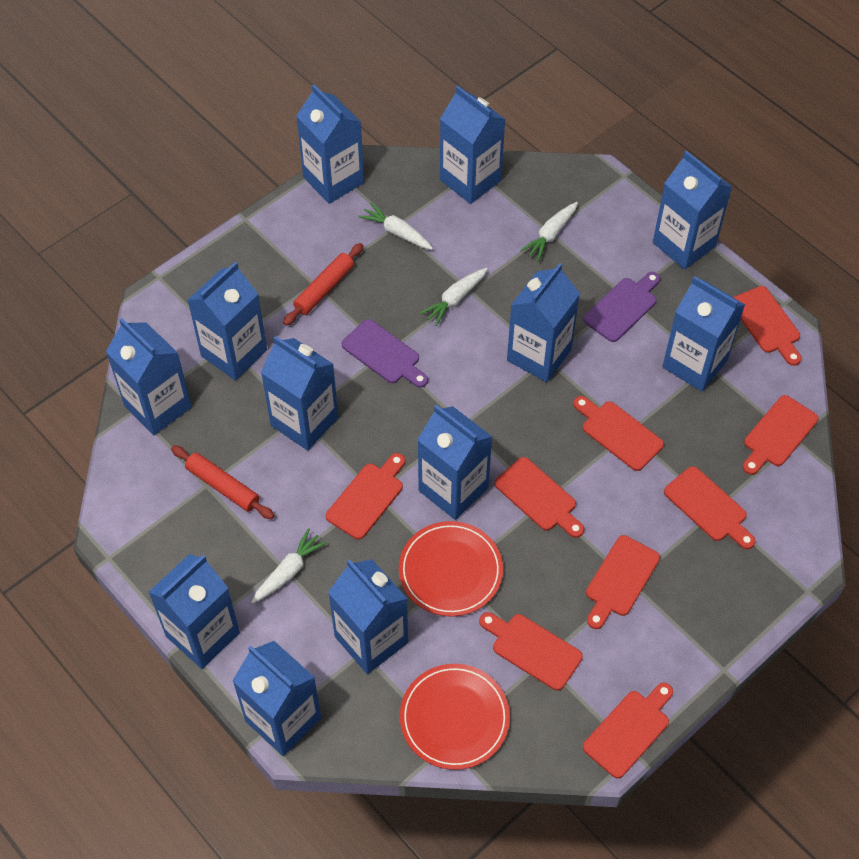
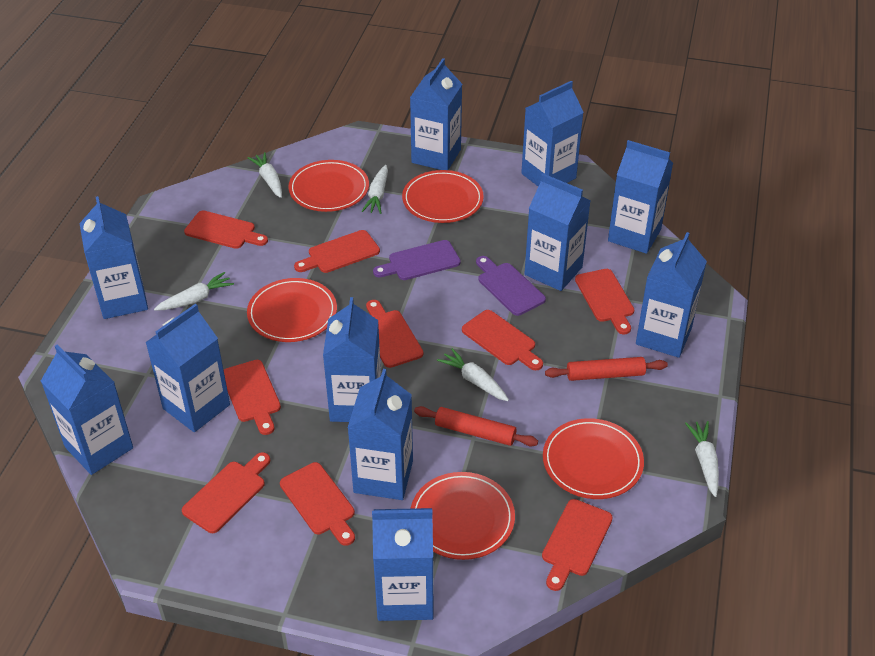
blue carton: [106,318,192,435] [149,554,240,669] [188,262,267,380] [232,641,322,756] [261,336,339,451] [296,85,364,204] [328,559,408,674] [417,405,492,520] [440,86,506,204] [507,263,580,382] [653,150,732,270] [662,276,745,391] = 12 -> [41,345,133,475] [79,196,148,319] [145,304,230,432] [323,297,381,422] [348,369,413,500] [372,508,434,621] [410,58,462,170] [521,81,584,187] [524,174,591,291] [608,140,673,254] [636,232,707,358] = 11
red plate: [399,521,503,617] [400,664,510,770] = 2 -> [247,278,337,342] [288,160,369,212] [402,170,484,223] [411,472,515,560] [543,418,644,499] = 5
white carrot: [251,528,327,603] [358,203,433,250] [420,268,488,326] [520,202,578,261] = 4 -> [154,272,234,311] [247,152,282,198] [362,165,388,214] [437,348,509,401] [685,421,719,497] = 5

